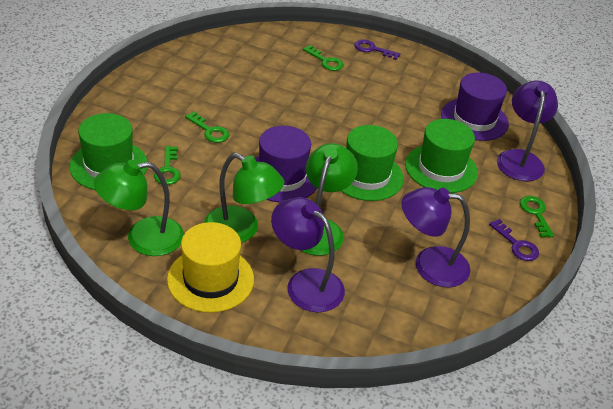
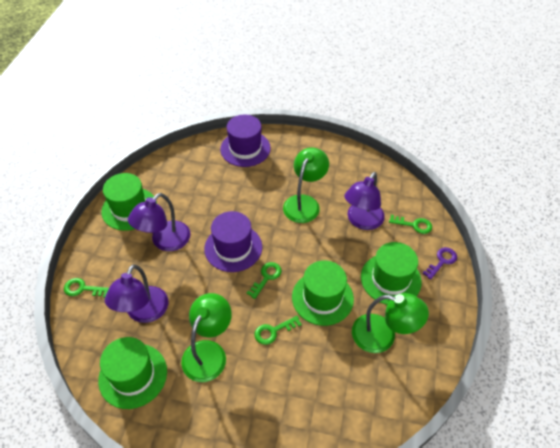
green hat: [69,113,148,190] [341,125,404,201] [405,119,478,193] = 3 -> [98,337,167,409] [101,173,157,231] [292,260,354,326] [361,242,422,305] = 4
purple key: [354,39,401,60] [489,219,539,261] = 2 -> [422,247,457,280] = 1
yellow hat: [167,222,254,313] = 1 -> none = 0

